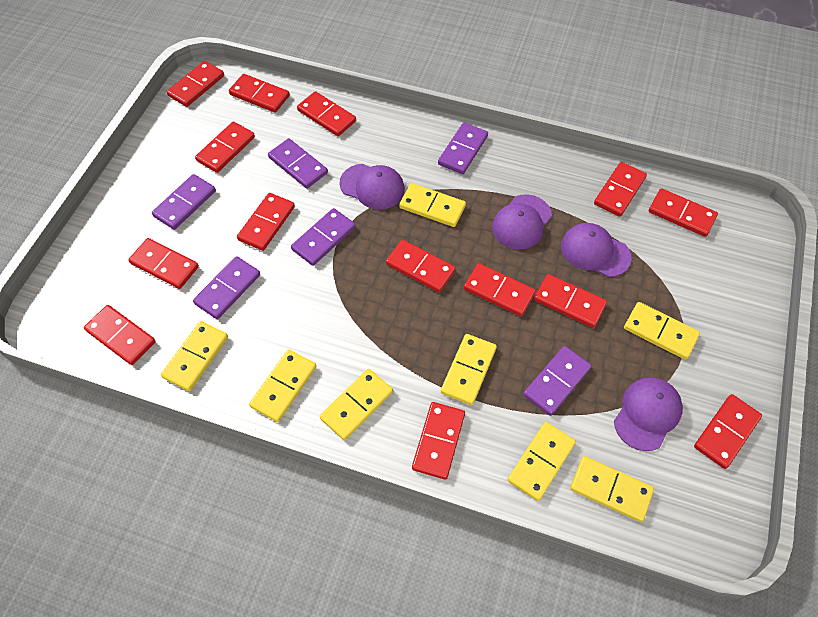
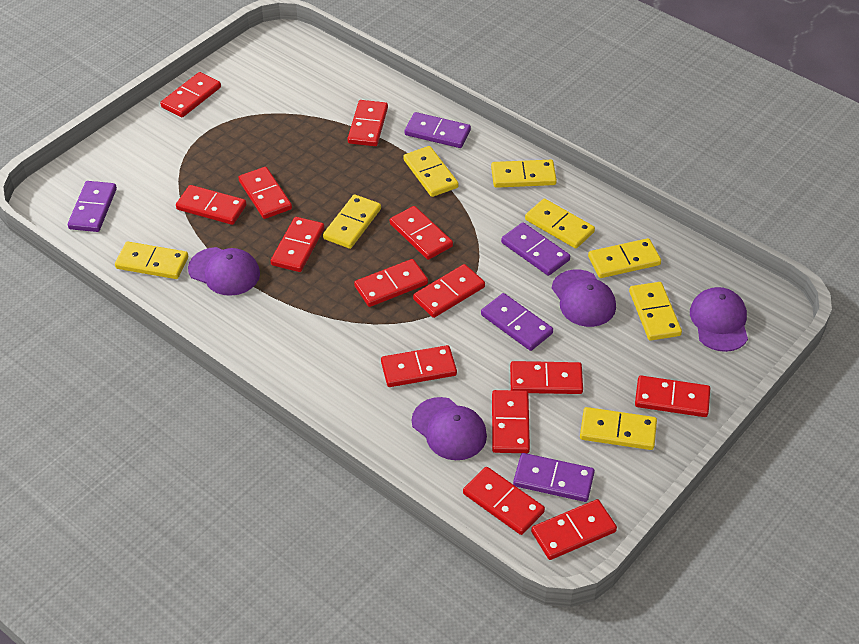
purple domino: [152,174,216,230] [193,256,260,319] [268,138,328,188] [291,208,355,266] [438,122,488,174] [523,346,592,416] = 6 -> [68,181,117,232] [405,112,471,148] [481,293,553,351] [501,222,570,276] [513,453,595,502] = 5

